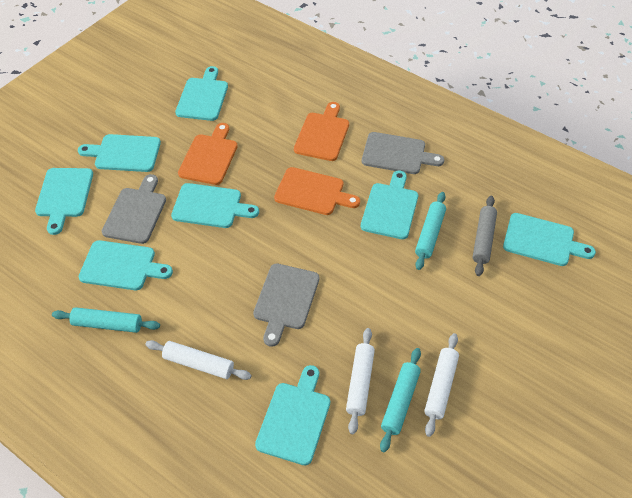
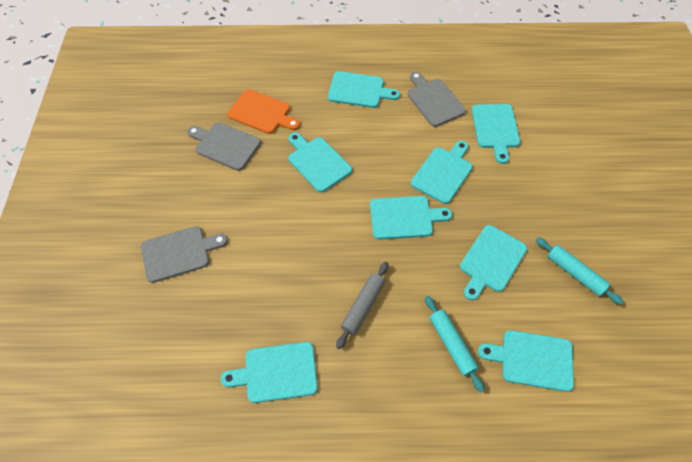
orange cutting board: [178,123,238,185] [274,167,360,215] [294,102,349,161] = 3 -> [227,89,300,134] = 1
turquoise rolling pin: [52,307,160,333] [380,348,421,452] [415,192,446,270] = 3 -> [425,296,485,392] [536,237,623,305] = 2
white rolling pin: [145,340,252,380] [346,328,375,434] [424,333,459,437] = 3 -> none = 0

